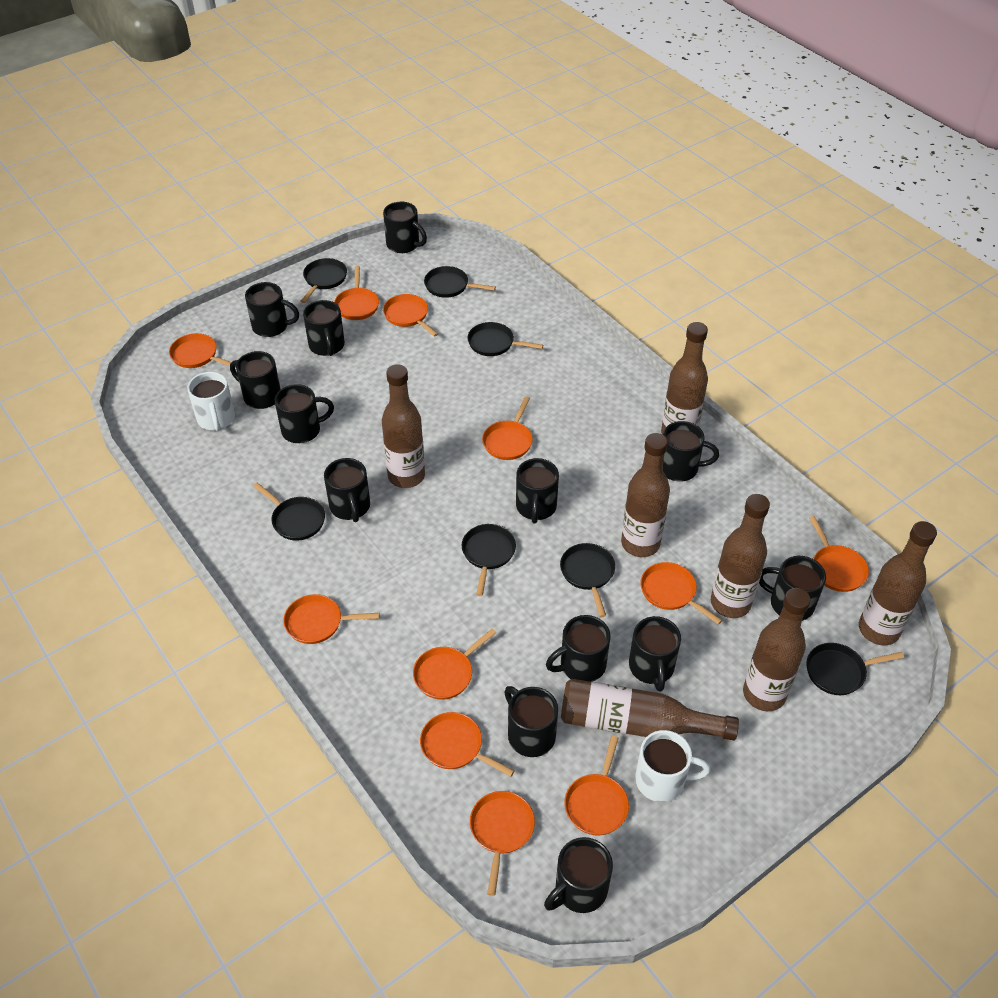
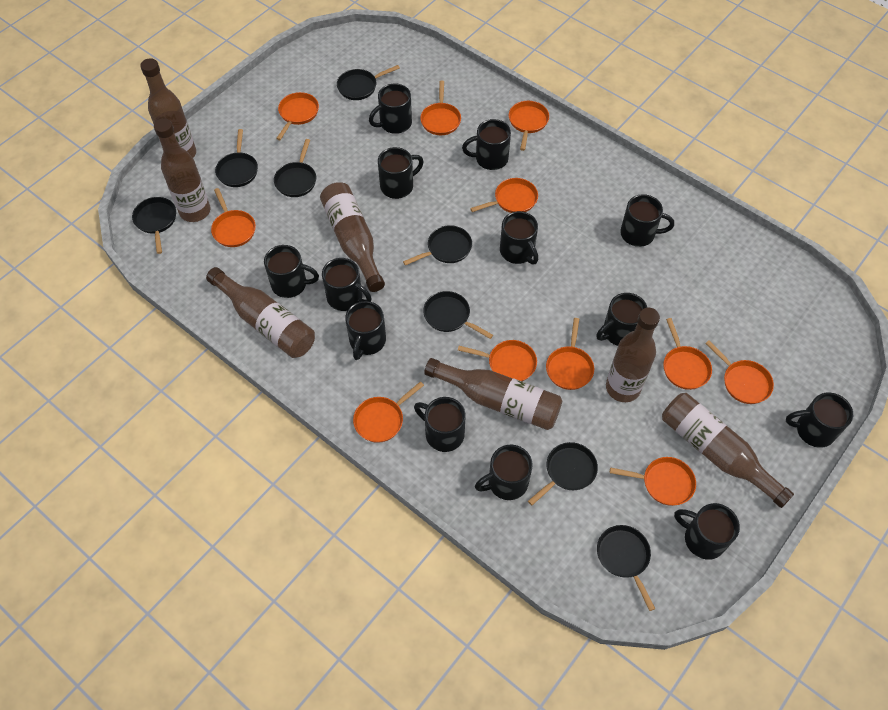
black pan: [253,483,325,541] [301,258,347,303] [424,266,496,298] [462,524,516,596] [467,322,543,356] [560,543,615,617] [806,643,904,695] = 7 -> [132,197,176,254] [215,129,258,187] [274,139,316,197] [337,65,400,100] [403,225,472,265] [423,291,493,339] [528,442,598,505] [597,525,655,611] = 8
white mug: [187,372,235,431] [635,730,710,802] = 2 -> none = 0

